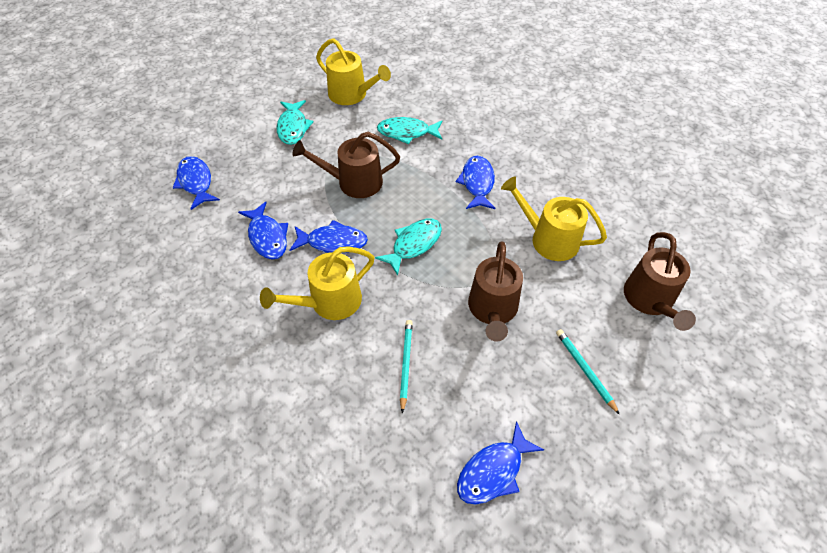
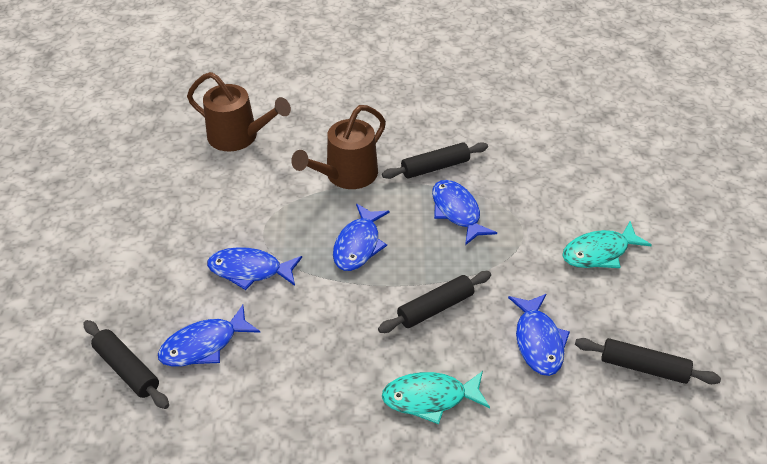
black rolling pin: none = 0 -> [83,320,169,409] [378,271,491,333] [382,142,488,179] [575,338,721,384] = 4
brown watering can: [292,132,400,198] [468,241,523,342] [624,232,696,331] = 3 -> [187,72,291,151] [291,105,386,189] = 2
turquoise fish: [277,100,313,145] [375,219,442,276] [377,117,443,144] = 3 -> [382,371,490,424] [563,221,652,268] = 2
turquoise pencil: [400,320,413,413] [556,329,620,415] = 2 -> none = 0
yellow watering can: [260,246,375,320] [316,38,391,105] [501,176,607,261] = 3 -> none = 0

